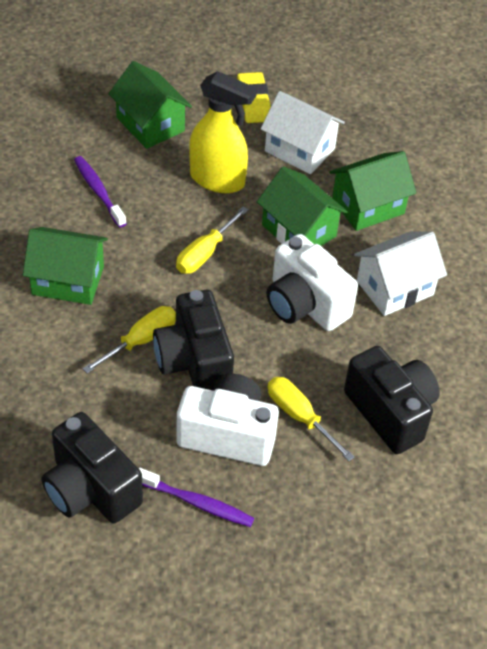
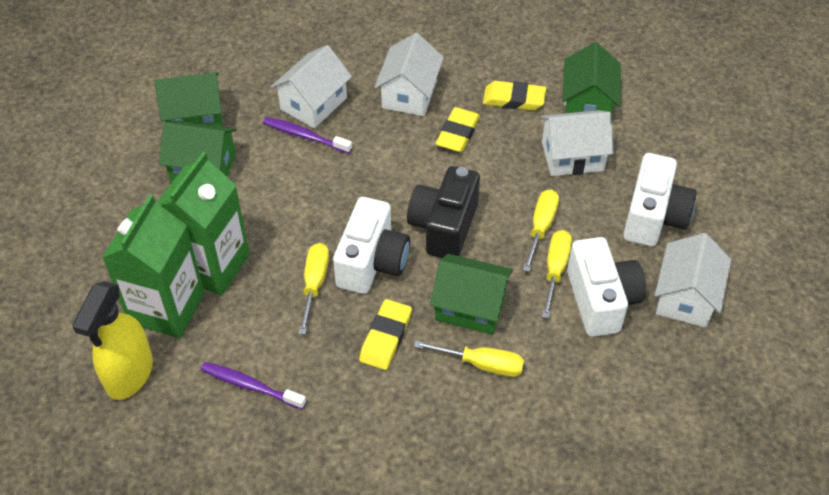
black camera: [42,412,143,524] [153,290,234,390] [344,346,440,454] = 3 -> [407,166,480,258] = 1
green carton: none = 0 -> [102,194,205,338] [157,152,250,296] = 2
white camera: [176,374,279,466] [267,234,358,331] = 2 -> [333,197,410,294] [567,237,646,337] [624,153,697,247] = 3
white house: [260,91,345,174] [354,231,447,316] = 2 -> [271,45,352,128] [374,33,444,116] [540,110,614,176] [655,233,731,327] = 4
yellow eraser: [237,72,271,123] = 1 -> [359,299,412,370] [435,107,480,152] [483,81,546,110] = 3
yellow screwdriver: [83,306,176,374] [176,207,248,274] [268,377,354,461] = 3 -> [298,243,329,334] [414,341,524,377] [523,189,559,272] [542,230,572,319] = 4

